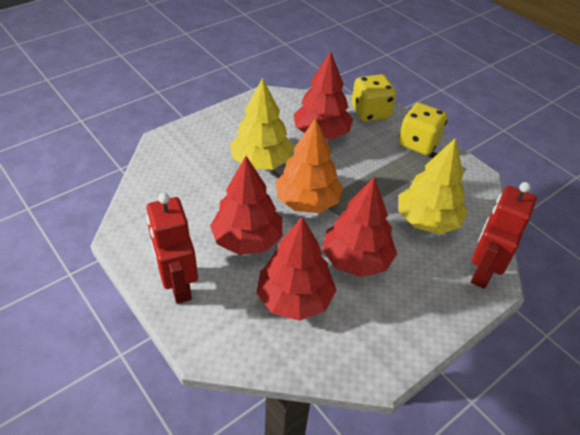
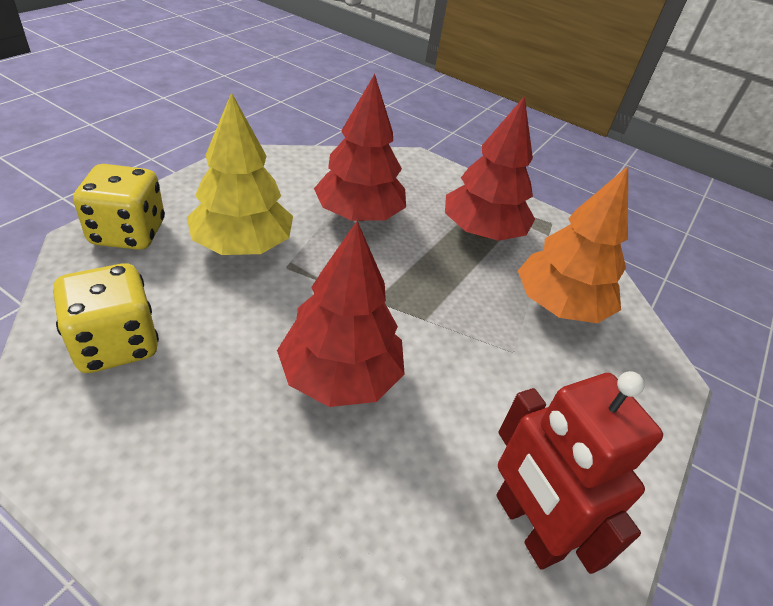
red robot: [146,193,198,304] [471,182,537,289] = 2 -> [497,371,663,574] = 1
red tree: [210,156,282,255] [257,217,336,321] [294,51,353,139] [322,177,397,277] = 4 -> [277,221,405,407] [314,74,406,221] [445,96,535,241] = 3
yellow tree: [230,78,294,169] [399,138,468,234] = 2 -> [187,92,293,255] = 1

